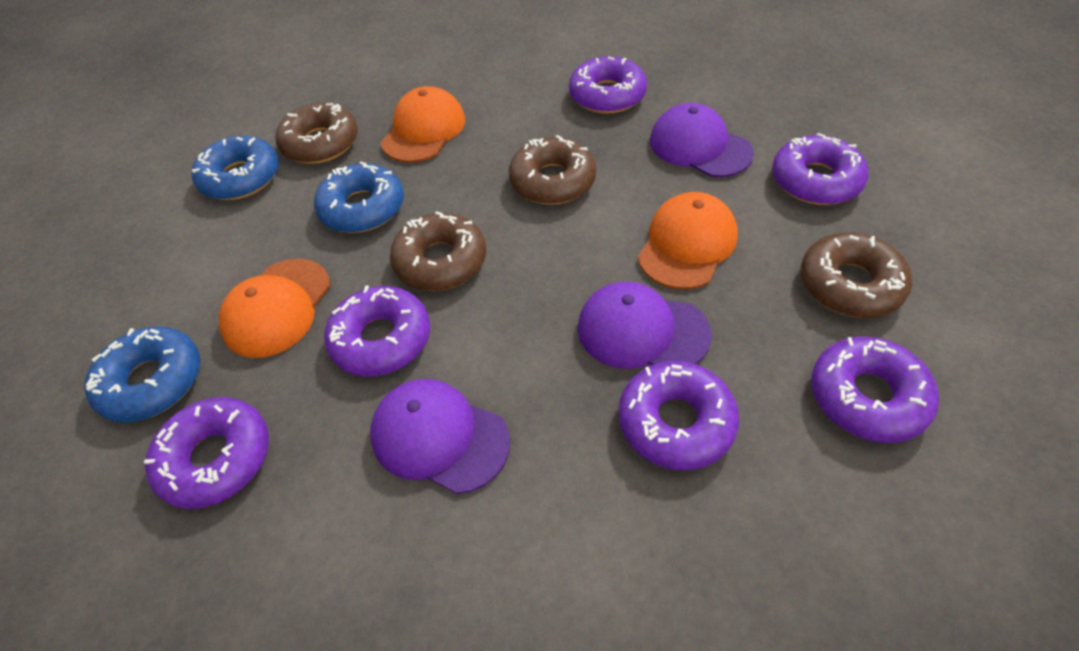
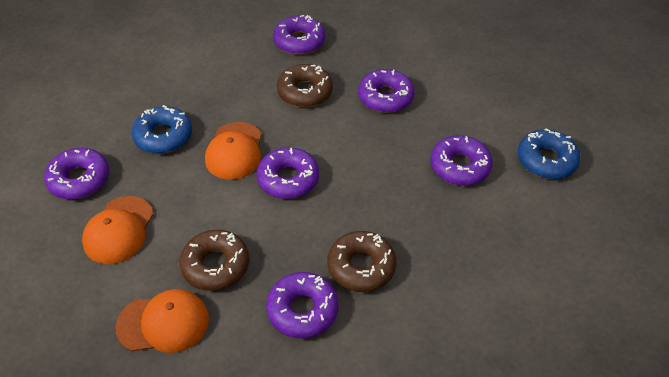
blue donut: [84,326,200,423] [191,136,279,200] [314,161,404,233] = 3 -> [132,105,192,154] [518,128,581,179] = 2
brown donut: [275,103,358,164] [390,211,486,291] [509,135,596,205] [801,232,912,318] = 4 -> [180,230,249,291] [277,64,333,107] [327,231,396,292] = 3
purple cap: [370,379,510,494] [578,281,712,369] [650,103,754,177] = 3 -> none = 0

